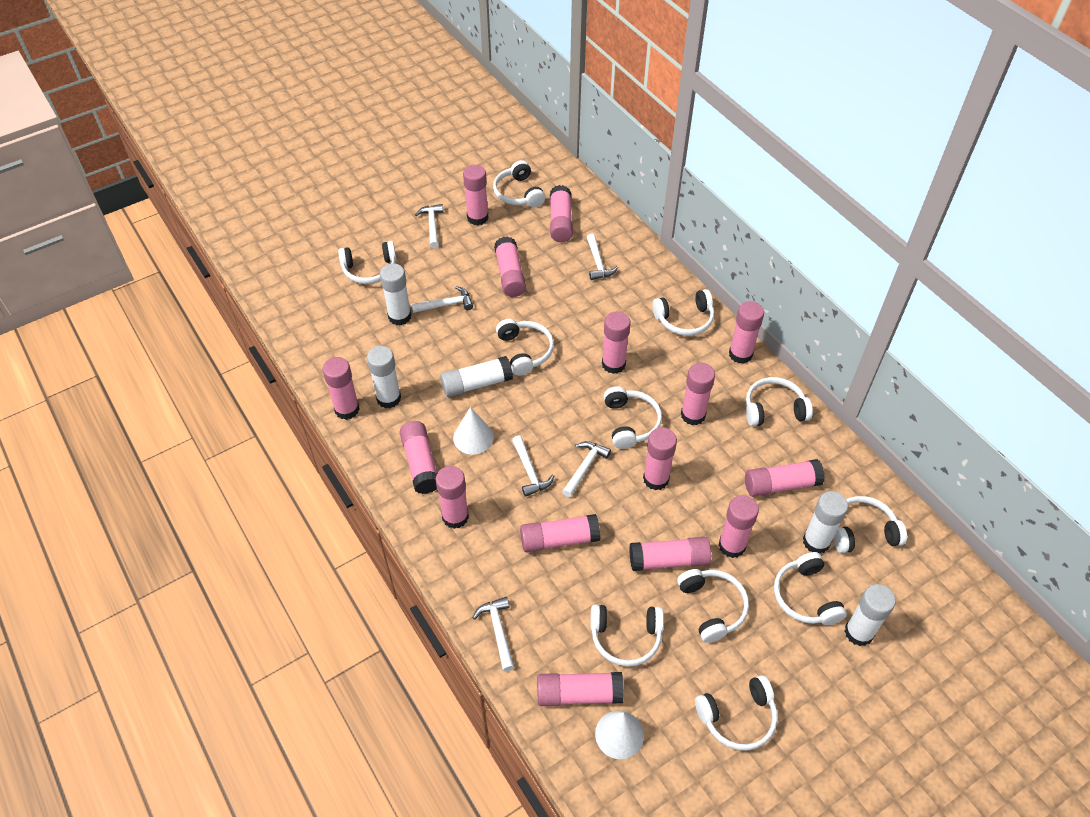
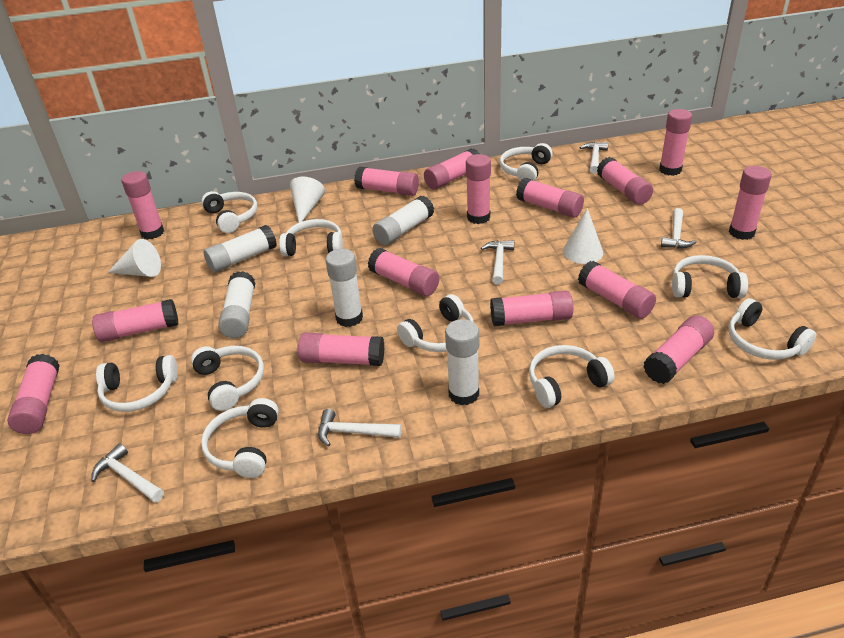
white cone: [453,407,494,455] [595,711,644,759] = 2 -> [108,239,161,277] [290,177,325,223] [563,208,603,264] = 3
white hammer: [411,286,473,313] [415,204,443,248] [473,597,515,671] [512,436,554,497] [562,441,611,497] [587,234,618,280] = 6 -> [91,443,164,503] [318,409,402,447] [481,240,514,285] [580,142,608,174] [661,208,697,249] = 5
white headphones: [338,241,396,284] [493,160,545,207] [496,319,554,376] [590,604,664,667] [604,386,662,449] [652,289,714,336] [677,569,749,643] [695,675,778,751] [746,377,813,426] [774,552,847,625] [833,496,907,553] = 11 -> [96,355,178,412] [191,346,264,411] [201,191,257,233] [201,398,279,478] [279,219,343,256] [397,294,474,352] [500,143,553,181] [529,345,615,408] [672,255,748,298] [728,298,816,360] = 10

